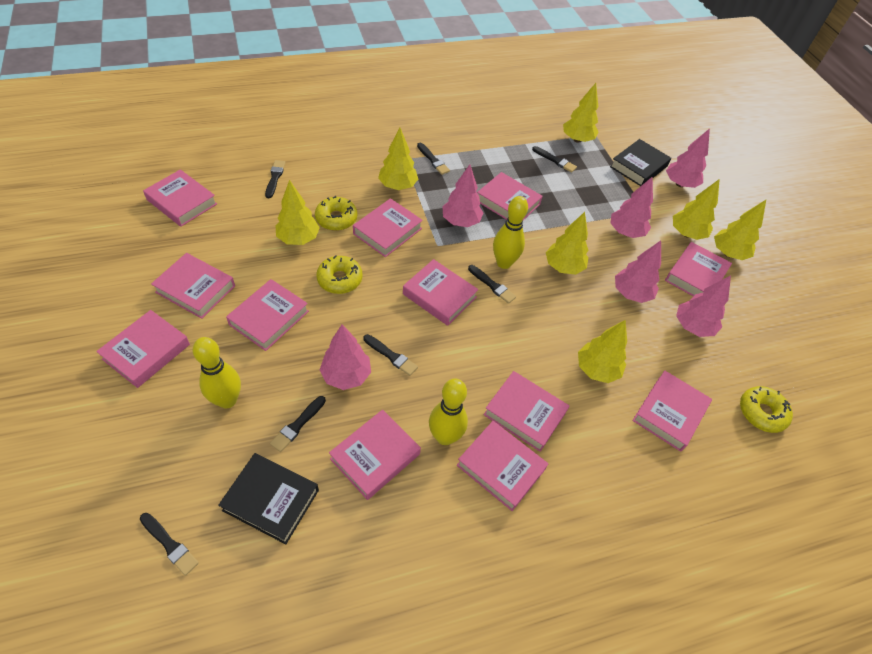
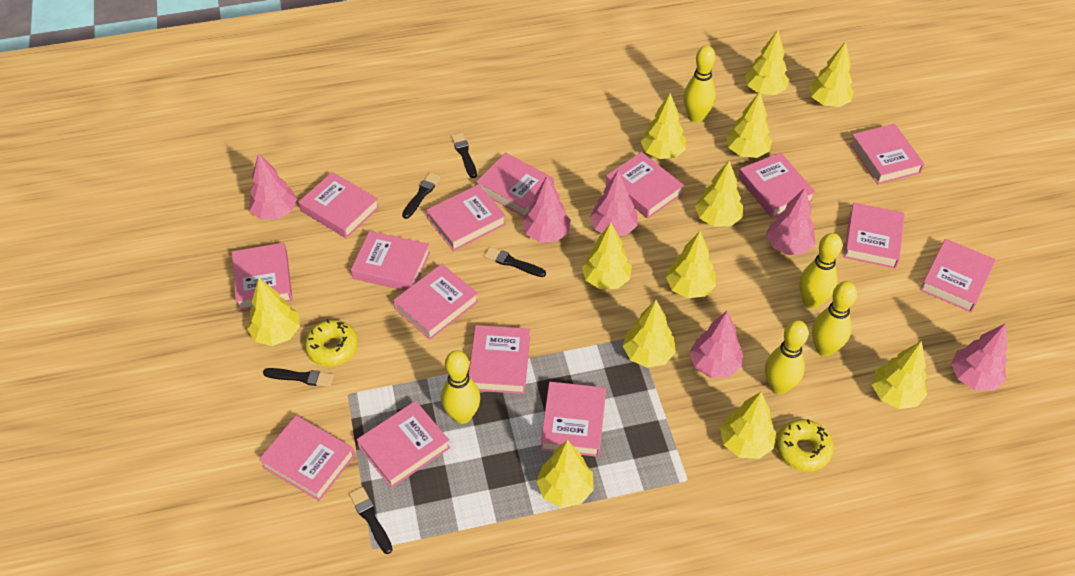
black book: [218,453,319,544] [610,139,671,186] = 2 -> none = 0
black brush: [140,513,199,576] [265,160,285,198] [270,396,326,452] [363,334,418,376] [417,143,450,175] [468,265,516,304] [532,146,577,173] = 7 -> [263,368,334,387] [349,487,393,554] [402,172,441,219] [451,133,477,178] [484,247,546,277] = 5
pink book: [96,310,190,388] [143,169,217,227] [151,253,235,319] [226,279,309,351] [329,409,421,500] [353,198,423,257] [403,259,479,326] [457,421,548,511] [477,172,543,220] [484,371,569,452] [632,370,712,452] [665,242,732,296] = 12 -> [232,243,293,310] [259,415,355,501] [299,172,379,238] [351,231,430,291] [357,401,450,488] [393,264,478,340] [426,184,506,251] [469,325,530,394] [476,153,554,218] [541,382,606,457] [606,152,684,219] [738,152,815,218] [844,203,905,269] [849,124,924,184] [920,239,996,312] = 15
yellow bowling pin: [193,337,241,408] [429,378,468,445] [493,196,528,269] = 3 -> [441,350,480,424] [684,46,716,123] [765,320,809,395] [800,233,842,309] [812,281,857,356] = 5
yellow donut: [315,196,357,231] [316,255,363,294] [740,386,793,433] = 3 -> [305,319,358,366] [776,419,834,471] = 2
yellow tree: [275,180,320,245] [378,128,418,190] [546,212,589,275] [563,83,599,143] [578,320,627,383] [673,179,720,240] [714,200,766,260] = 7 -> [247,278,300,346] [536,440,594,508] [582,222,632,289] [623,300,676,368] [640,93,686,159] [666,231,716,298] [695,161,743,227] [720,392,776,459] [726,92,772,158] [745,30,789,95] [809,41,854,107] [872,341,927,409] = 12

